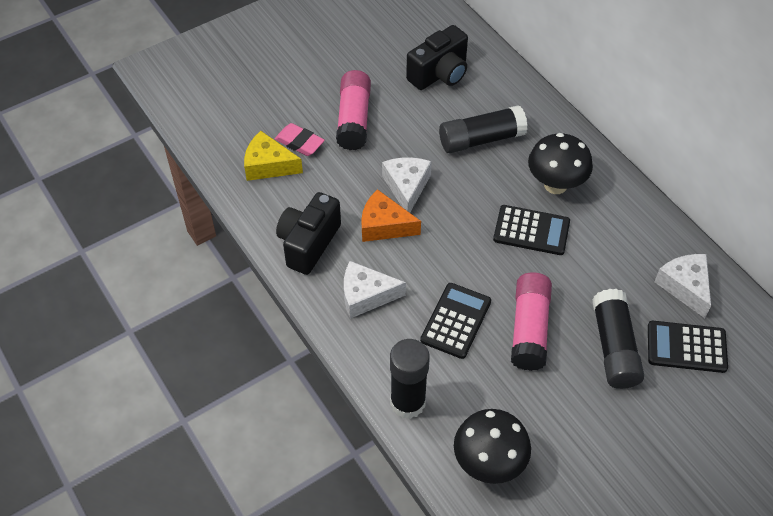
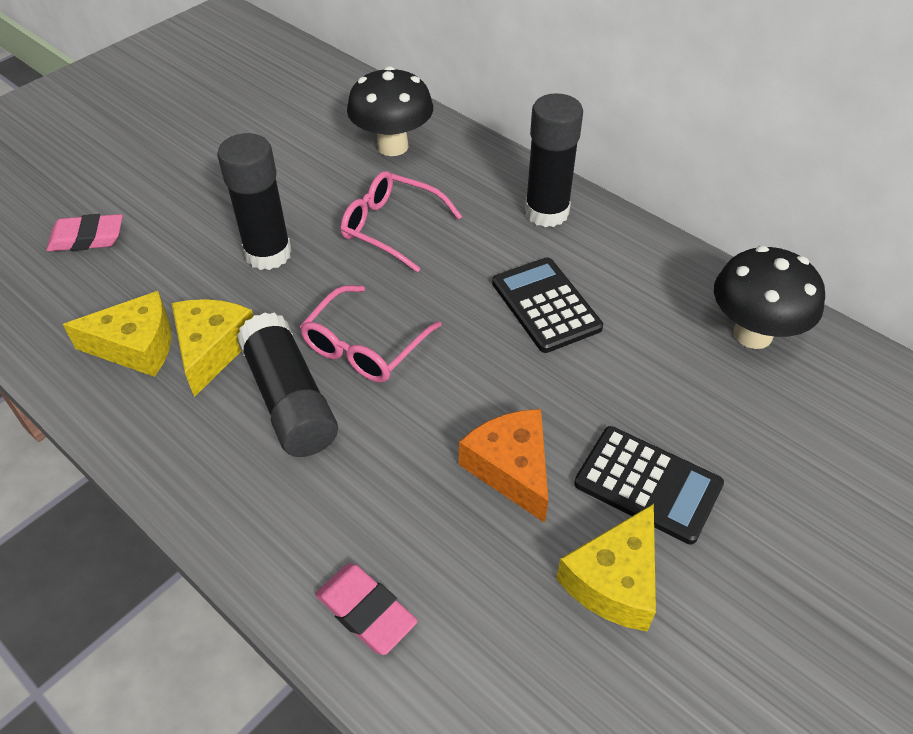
black calculator: [420,283,491,359] [493,205,570,255] [648,321,728,373] = 3 -> [492,257,603,353] [574,426,724,545] = 2
black camera: [276,192,341,275] [406,25,468,90] = 2 -> none = 0
pink eraser: [275,123,325,156] = 1 -> [46,214,123,251] [315,564,418,655] = 2
pink glasses: none = 0 -> [300,285,441,383] [341,171,462,272] = 2
pink glue stick: [336,70,371,150] [511,272,552,371] = 2 -> none = 0
white cheese: [344,261,406,319] [382,157,432,213] [654,254,711,318] = 3 -> none = 0
yellow cheese: [244,131,303,181] = 1 -> [63,291,172,377] [171,299,253,397] [556,504,656,631] = 3

